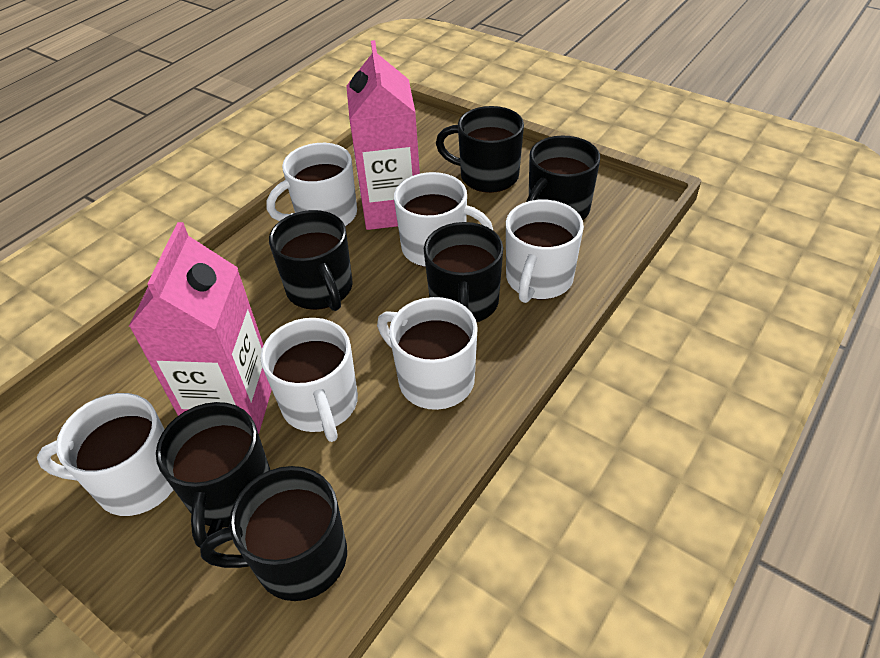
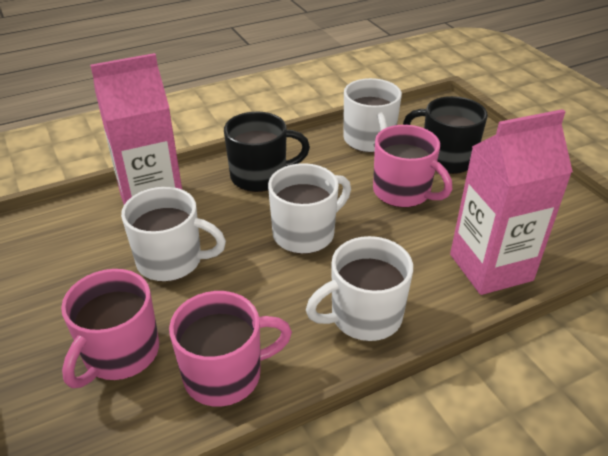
black mug: [156,402,270,548] [200,466,347,601] [269,210,353,311] [424,222,503,322] [436,106,524,193] [526,136,600,220] = 6 -> [224,112,310,192] [403,96,488,174] = 2
pink mug: none = 0 -> [61,269,159,388] [169,291,292,407] [373,125,452,208] = 3
white mug: [37,393,174,516] [260,318,358,442] [266,143,357,227] [377,297,478,410] [394,172,493,267] [506,200,584,303] = 6 -> [121,187,226,282] [268,163,351,254] [306,236,413,341] [343,78,402,152] = 4

